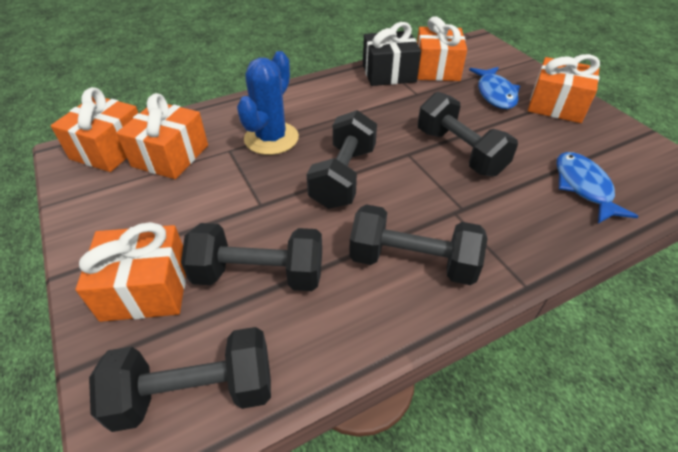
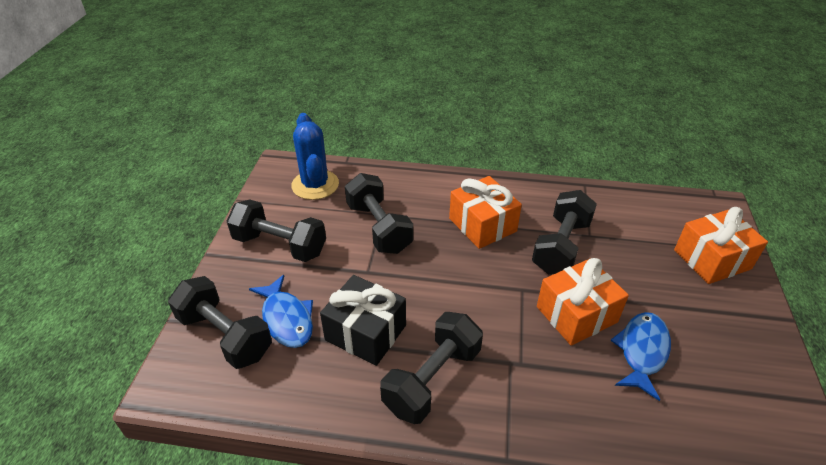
orange gift: [51,87,138,172] [76,222,186,322] [116,93,208,179] [417,16,467,81] [528,54,600,123] = 5 -> [449,176,522,249] [537,258,629,346] [674,207,768,284] = 3

